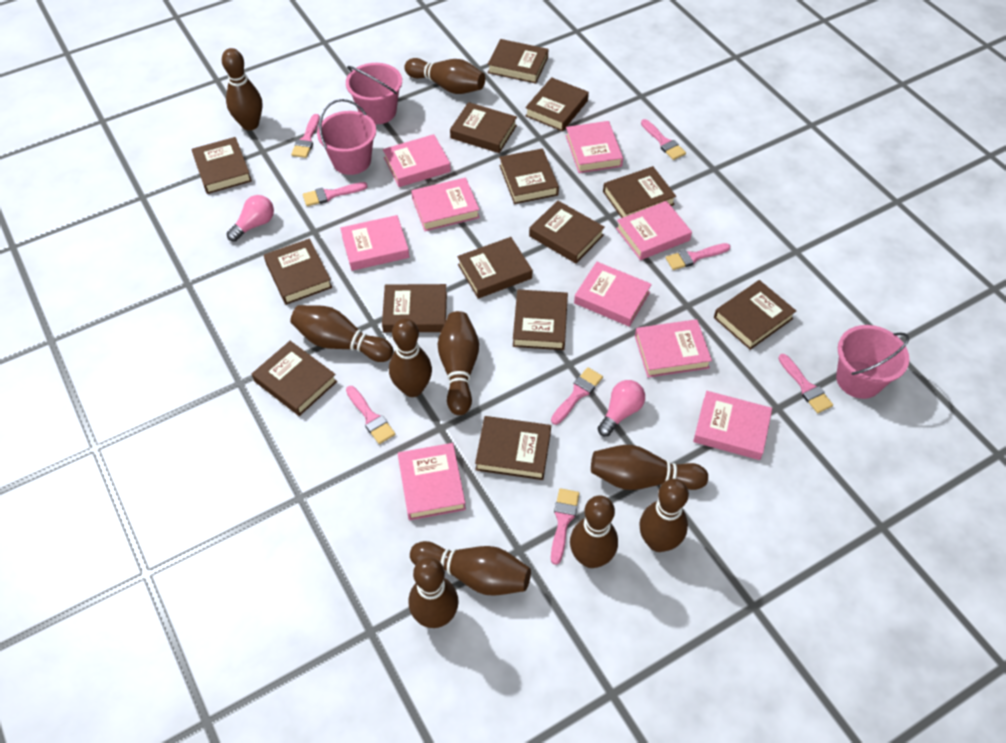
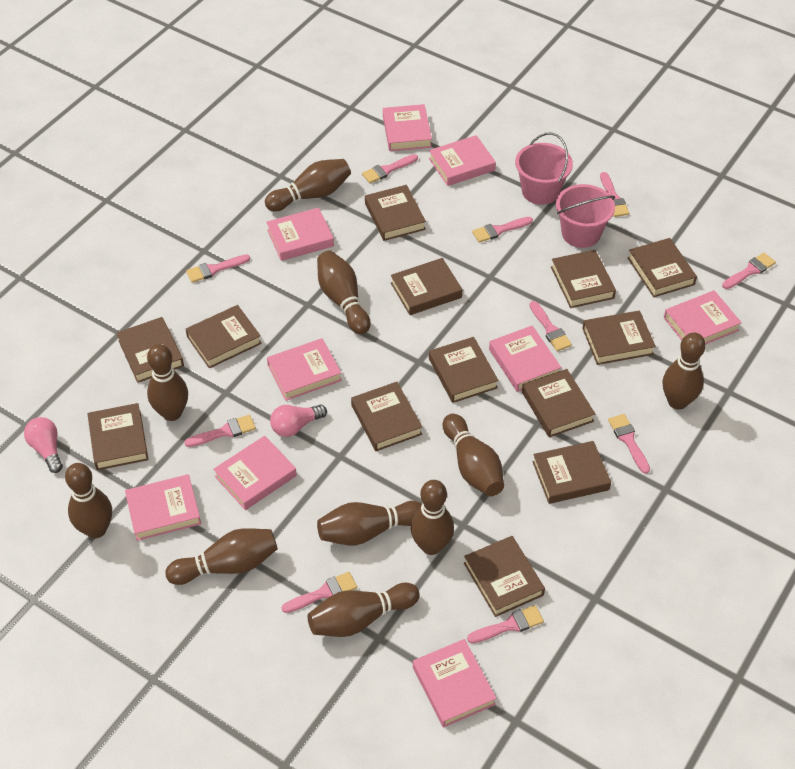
brown book: [192,137,252,194] [252,341,337,416] [264,238,332,305] [382,284,447,333] [450,102,517,153] [457,237,532,299] [475,416,551,480] [487,39,549,84] [499,149,559,204] [513,289,568,350] [525,77,589,131] [529,201,605,263] [603,166,676,218] [714,280,796,350] = 14 -> [88,403,148,470] [116,317,184,383] [186,305,262,369] [351,382,422,451] [365,185,426,241] [391,258,462,315] [429,337,499,403] [464,536,545,617] [522,369,595,437] [532,441,611,504] [551,250,616,308] [582,311,656,365] [628,238,697,297] = 13
pink brush: [291,114,320,158] [303,182,368,206] [346,386,395,444] [551,367,603,425] [551,488,579,565] [641,119,686,160] [666,243,730,270] [778,354,833,413] = 8 -> [184,415,256,447] [186,254,250,283] [282,572,357,613] [362,154,418,183] [467,605,544,643] [472,217,533,243] [529,301,572,351] [600,172,629,217] [608,414,650,474] [722,253,776,289] = 10
pink bucket: [317,99,376,175] [346,63,402,124] [836,325,909,399] = 3 -> [515,133,573,205] [556,184,615,248] = 2

